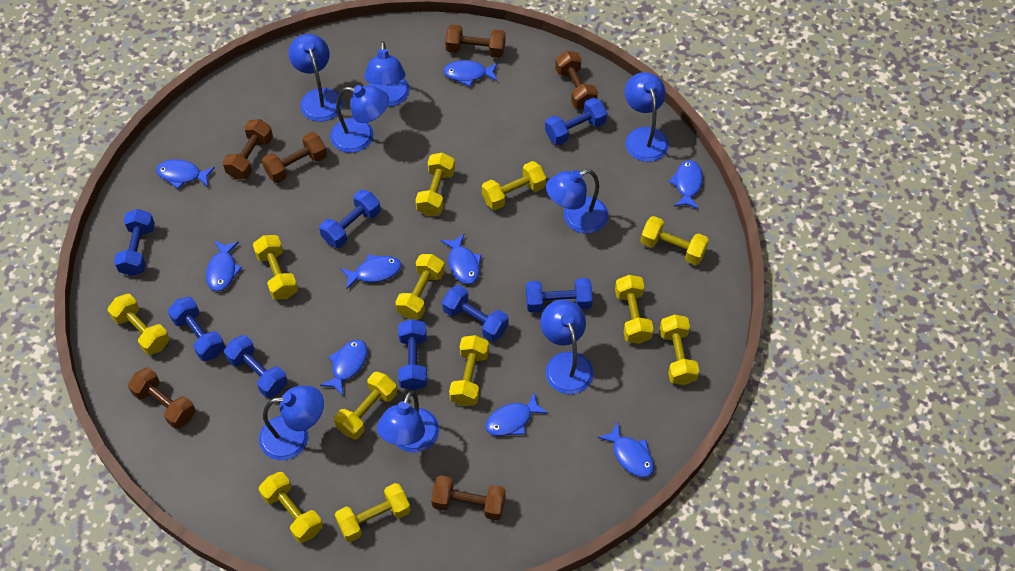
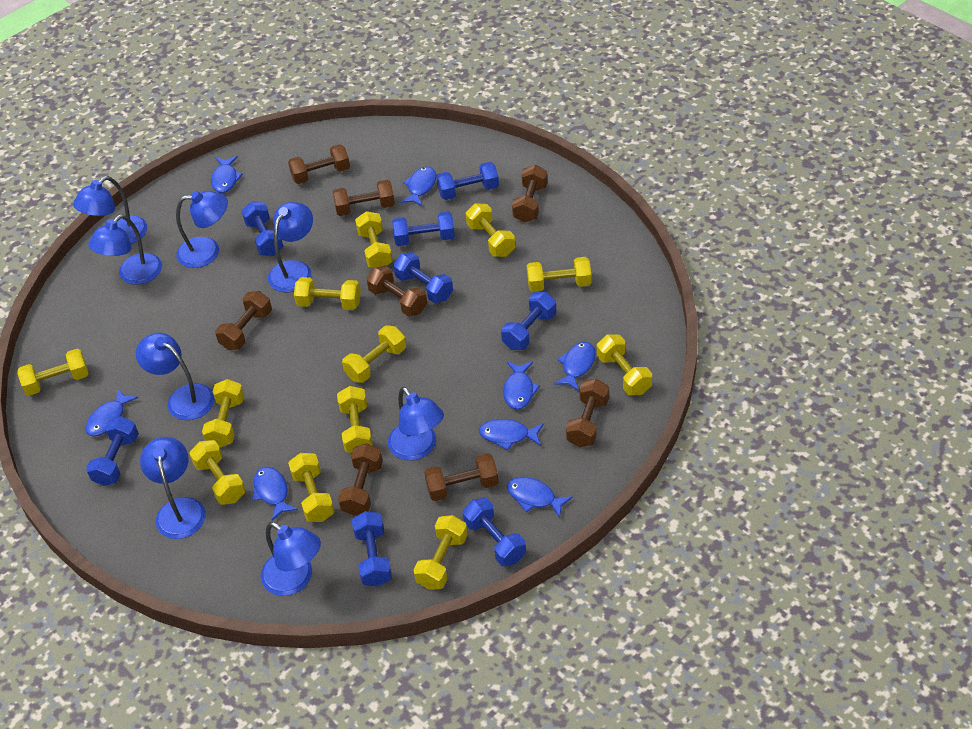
blue fish: [156,159,215,189] [206,241,242,291] [320,340,368,396] [341,254,401,290] [441,233,482,284] [443,60,498,87] [485,392,548,436] [598,423,654,477] [669,160,703,210] = 9 -> [85,388,138,437] [211,156,243,193] [252,467,298,521] [400,167,436,206] [479,419,544,450] [503,362,540,410] [507,477,573,518] [554,342,596,391] = 8
brown dumbbell: [128,367,196,429] [223,119,273,179] [262,132,327,183] [431,475,506,520] [445,25,506,58] [555,51,598,109] = 6 -> [215,291,272,350] [288,144,350,184] [333,180,395,216] [338,444,383,516] [366,266,427,317] [424,453,499,501] [512,165,548,223] [566,379,609,447] = 8

